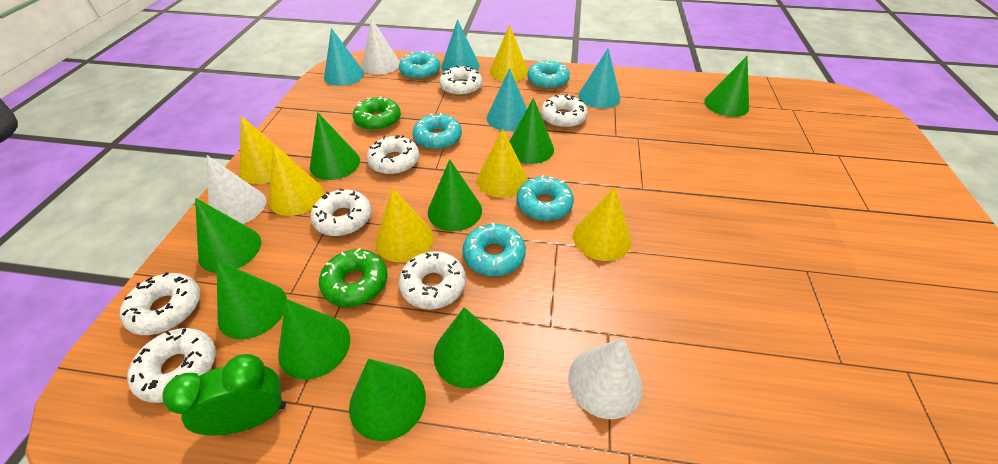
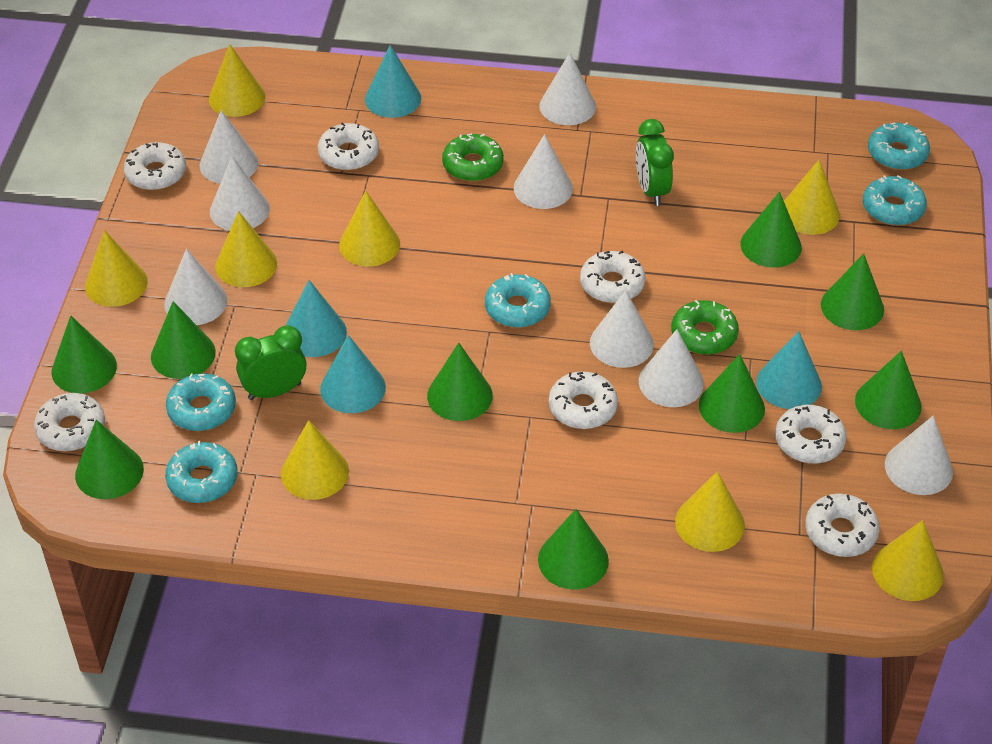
green clock: [162,354,286,435] = 1 -> [235,325,306,400] [636,119,674,206] = 2
white cone: [207,155,266,224] [362,18,400,75] [568,337,643,419] = 3 -> [164,249,227,325] [200,110,258,184] [210,156,270,231] [514,134,573,209] [539,52,596,125] [590,290,654,368] [639,329,704,407] [885,415,953,495] = 8
yellow cone: [240,116,291,184] [269,145,324,216] [375,188,434,262] [477,128,528,198] [490,25,528,81] [573,187,631,261] = 6 -> [85,230,148,307] [209,44,265,117] [215,211,277,287] [281,420,349,500] [339,191,400,267] [675,471,745,552] [784,160,840,235] [872,520,944,601] = 8

